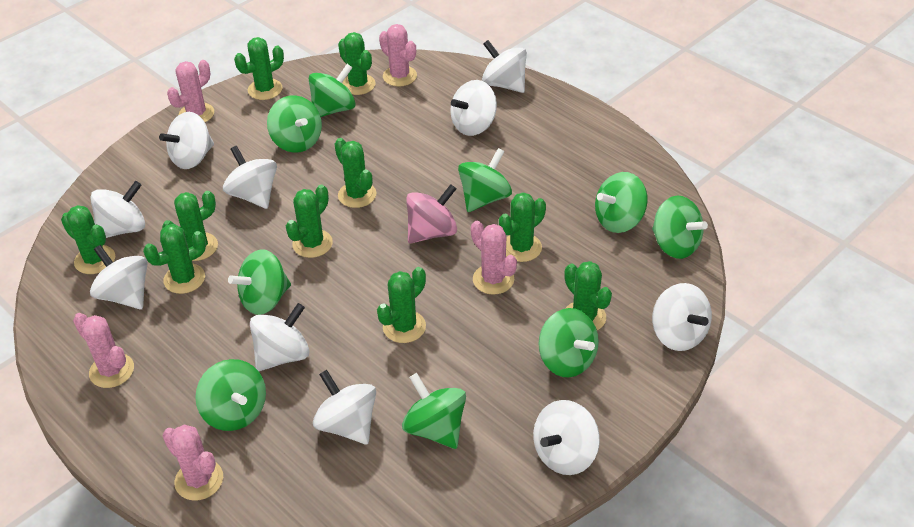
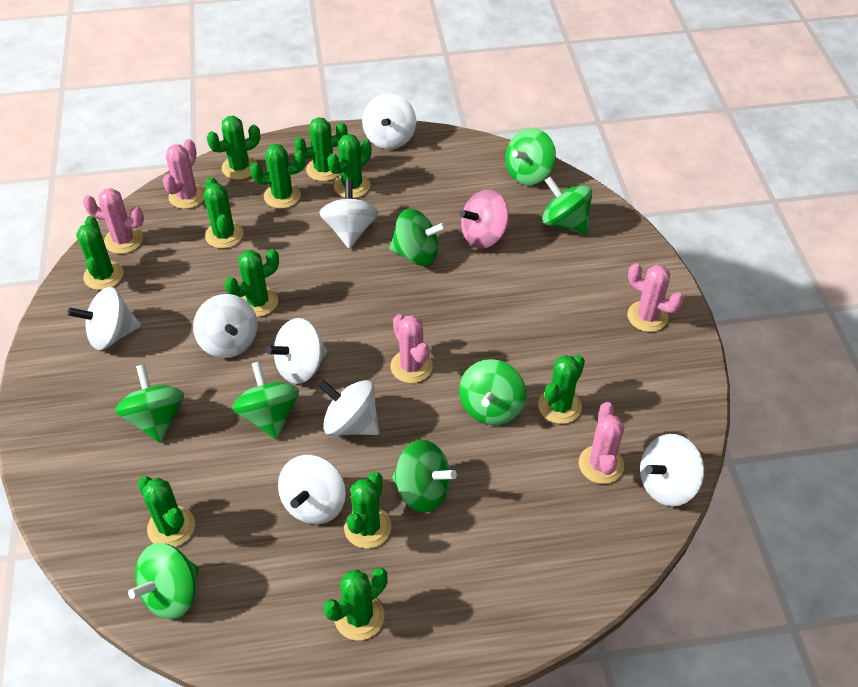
green cactus: [61,205,115,274] [143,224,206,294] [162,191,218,261] [234,37,284,100] [286,185,333,258] [334,138,376,208] [338,32,376,95] [377,267,426,343] [499,192,546,262] [564,261,612,330] = 10 -> [76,216,124,290] [138,477,195,547] [204,177,244,249] [207,116,260,180] [225,249,279,317] [250,144,305,209] [294,117,348,181] [324,568,388,640] [327,134,372,198] [344,472,391,549] [538,355,585,424] = 11
green spinning top: [195,359,266,431] [228,249,291,315] [267,95,322,153] [309,64,356,117] [402,373,466,449] [458,148,512,212] [539,308,599,377] [595,172,648,233] [652,196,708,259] = 9 -> [115,364,184,443] [128,543,199,619] [232,361,299,440] [389,209,447,266] [392,440,457,513] [459,359,526,425] [505,128,556,185] [542,176,592,234] = 8
white spinning top: [90,181,145,238] [90,245,148,309] [159,112,214,169] [223,146,277,209] [250,303,309,371] [313,370,376,444] [450,80,497,136] [482,40,527,93] [533,400,600,475] [652,283,712,351] = 10 -> [68,287,141,350] [193,294,258,358] [266,318,327,384] [278,455,346,524] [317,379,379,436] [319,179,379,249] [362,94,416,149] [640,434,704,506] = 8

